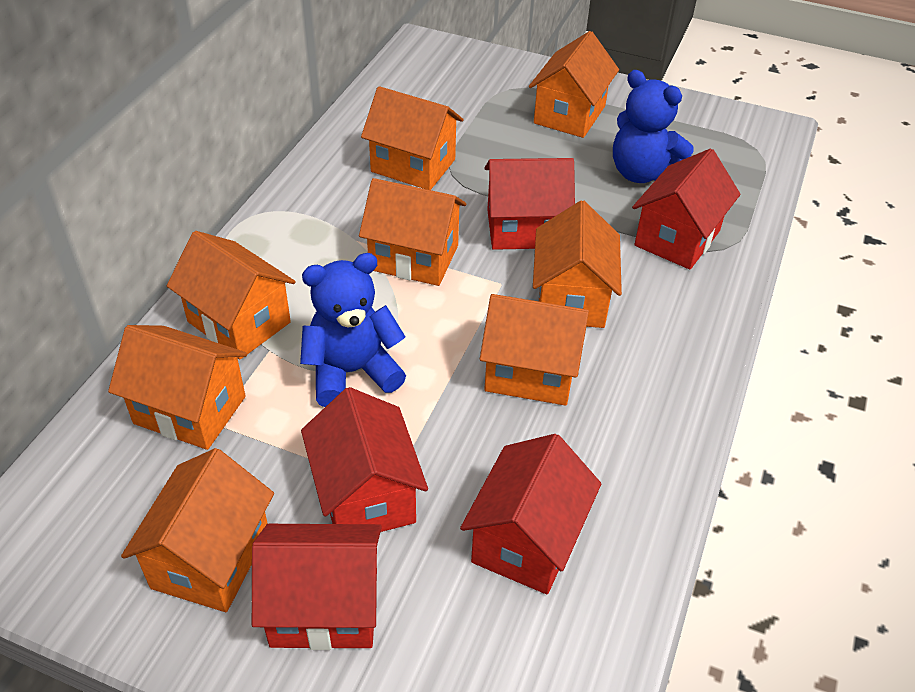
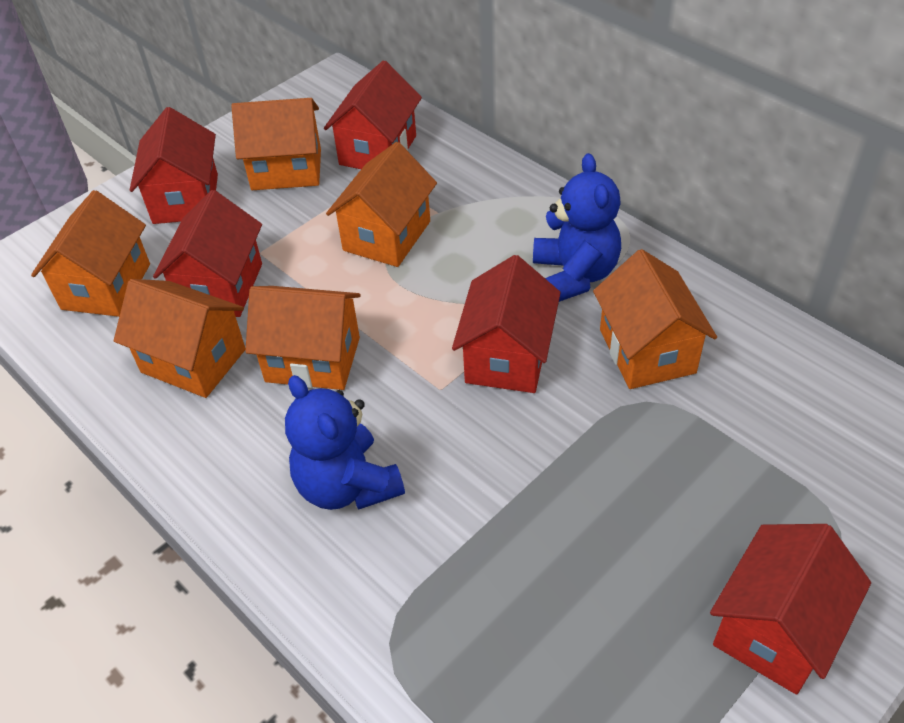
orange house: [108,325,248,450] [121,448,274,612] [167,231,296,360] [359,178,466,286] [361,86,463,190] [480,294,589,406] [529,31,619,138] [533,200,622,328] = 8 -> [31,190,150,317] [114,279,246,398] [231,98,321,190] [245,286,361,390] [326,142,437,267] [593,249,717,389] = 6

